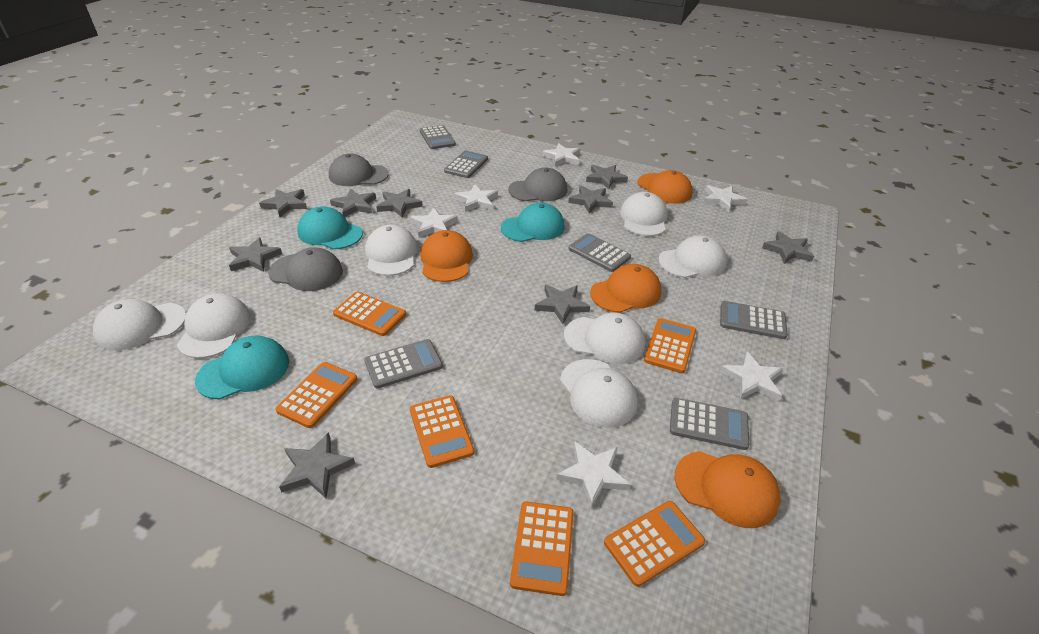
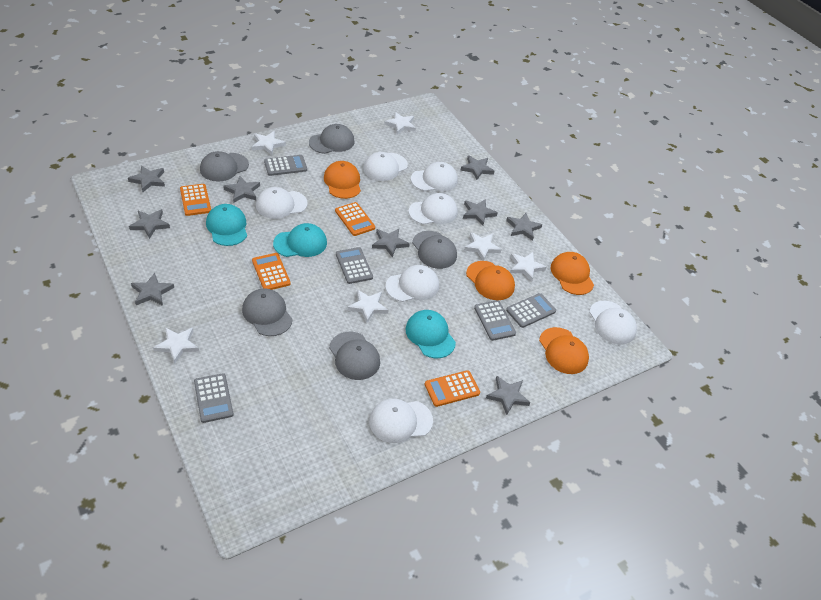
grey calculator: [364,339,443,389] [420,125,456,149] [444,151,488,178] [569,233,631,272] [670,398,749,450] [720,301,788,339] = 6 -> [194,373,234,423] [264,155,307,176] [336,247,373,284] [474,300,516,341] [506,293,556,328] = 5
grey cap: [268,247,343,291] [329,153,389,186] [508,167,567,201] = 3 -> [200,151,249,182] [242,288,293,336] [309,124,355,154] [329,332,380,380] [412,231,457,269] = 5
orange calculator: [276,362,357,428] [333,291,406,336] [410,395,474,468] [510,501,574,596] [604,501,705,587] [644,318,696,373] = 6 -> [180,184,211,216] [252,253,291,290] [335,202,375,236] [425,370,480,407] = 4

